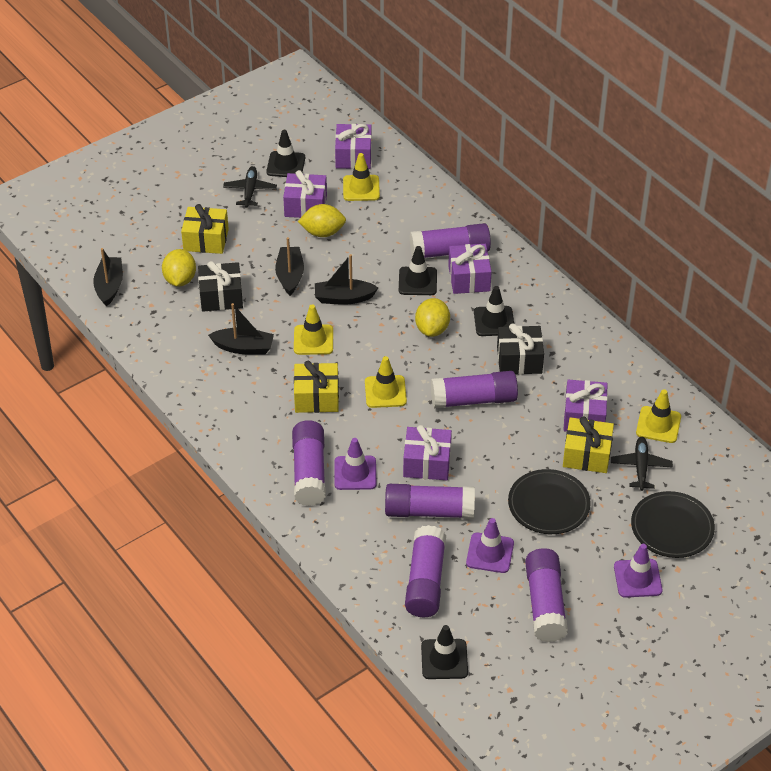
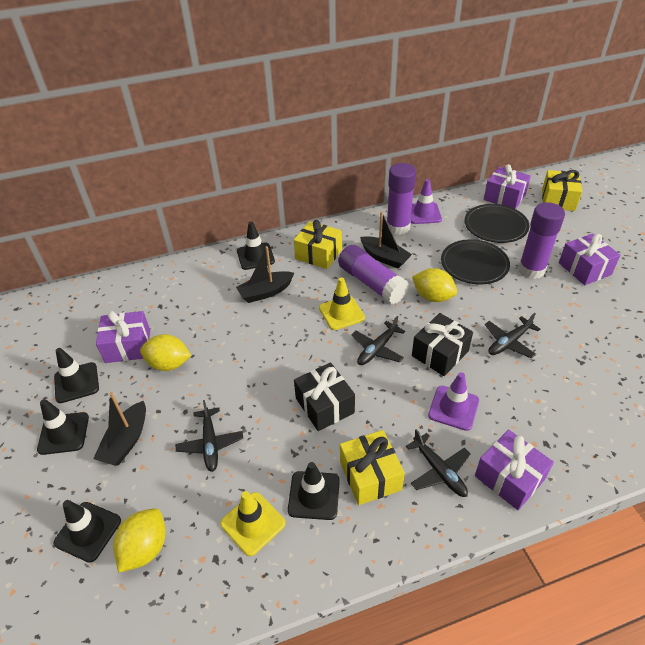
black boat: [93,248,123,306] [208,303,274,354] [275,237,304,295] [315,254,378,305] = 4 -> [93,392,146,466] [236,246,294,303] [360,211,412,269] = 3
black plane: [223,166,277,208] [611,437,673,491] = 2 -> [175,400,243,472] [351,316,405,365] [406,429,470,497] [485,313,540,358] = 4
black traffic cone: [266,130,305,177] [399,246,437,295] [421,625,468,679] [474,286,514,336] = 4 -> [37,399,89,455] [53,500,121,563] [54,348,99,403] [237,222,275,270] [288,462,340,520] = 5
purple gift: [283,170,327,218] [335,124,372,169] [403,425,452,480] [448,244,492,294] [564,380,608,432] = 5 -> [96,311,150,363] [475,429,554,510] [484,164,531,209] [559,233,620,285] = 4
purple glue stick: [292,420,326,506] [385,484,475,519] [405,525,446,617] [410,223,491,258] [431,371,518,408] [525,548,568,642] = 6 -> [338,245,409,305] [387,163,416,235] [518,202,565,279] = 3
purple traffic cone: [334,438,376,490] [466,518,514,573] [614,544,663,598] = 3 -> [411,179,442,224] [428,372,479,431] = 2
yellow traffic cone: [294,304,333,355] [343,153,380,201] [365,356,407,408] [636,389,681,443] = 4 -> [220,491,286,556] [319,277,365,330] = 2

